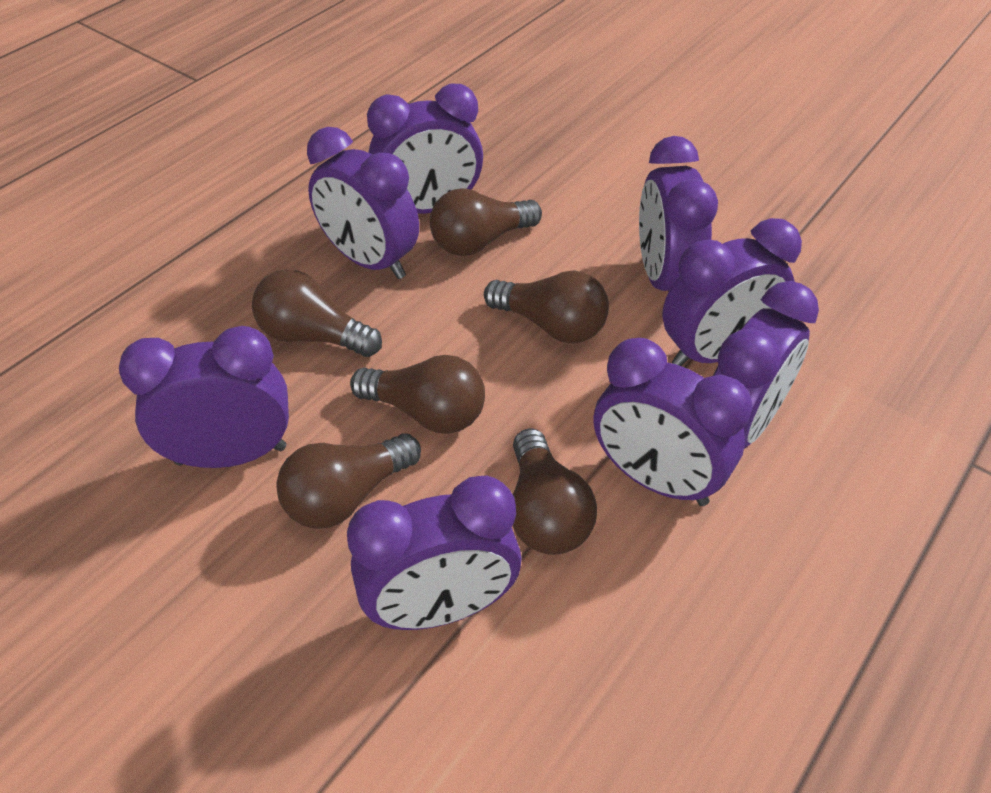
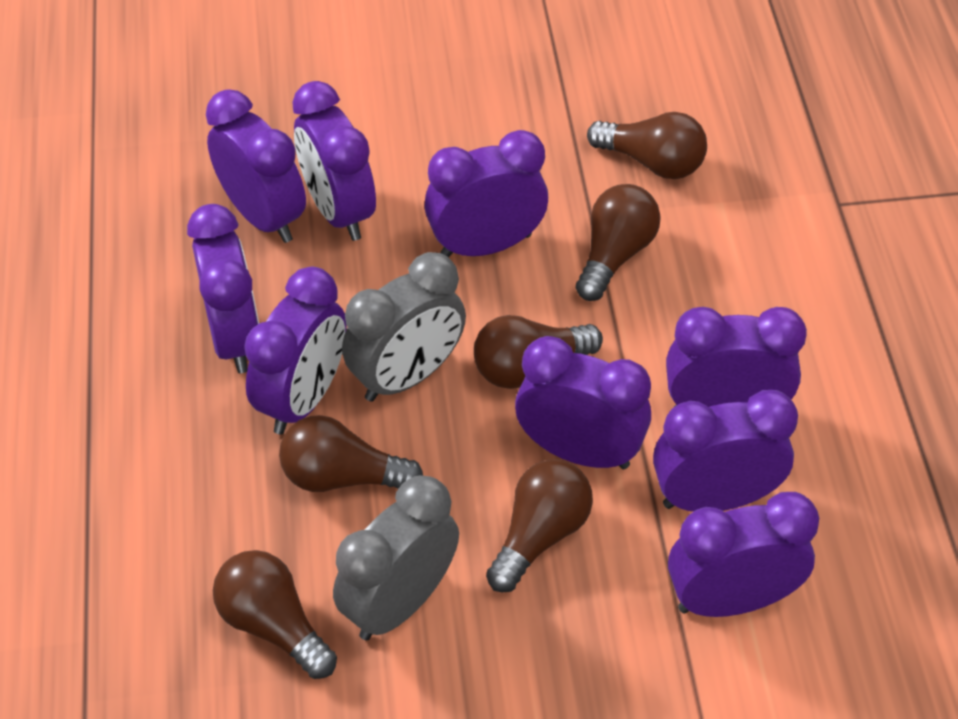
grey clock: none = 0 -> [333,475,459,640] [342,252,466,402] = 2
purple clock: [119,326,289,468] [307,127,419,279] [347,475,521,630] [367,84,483,214] [594,338,752,506] [639,136,718,293] [662,218,802,366] [713,281,819,449] = 8 -> [187,204,259,373] [206,89,306,243] [244,267,346,434] [292,81,376,241] [424,130,548,257] [515,336,651,469] [653,390,798,512] [666,307,807,408] [668,492,819,617] = 9

